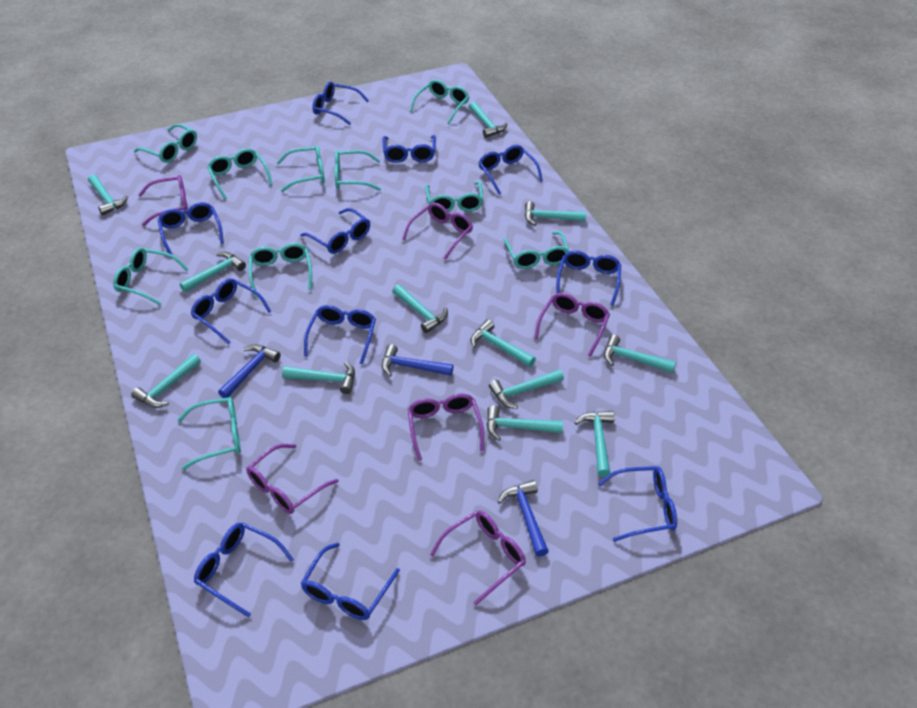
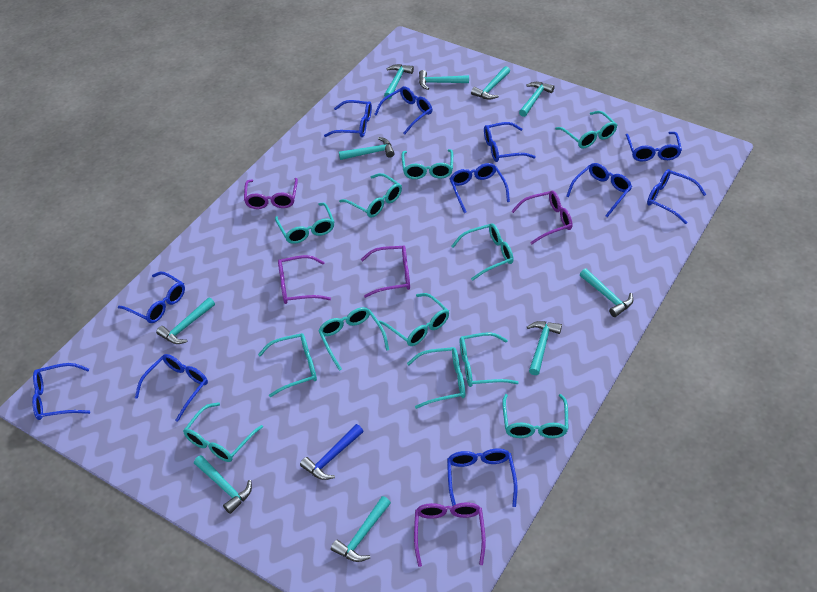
blue hammer: [218,344,281,398] [382,344,453,376] [498,480,549,557] = 3 -> [300,424,364,480] = 1
purple glasses: [138,175,188,226] [247,444,338,514] [402,203,473,260] [408,393,484,461] [430,510,526,605] [534,293,610,357] = 6 -> [244,178,298,209] [278,255,331,304] [361,245,410,298] [414,502,486,567] [512,191,572,244] = 5
turquoise glasses: [113,248,188,306] [134,124,197,163] [177,397,241,470] [207,148,272,199] [249,243,312,297] [276,145,325,192] [335,150,381,191] [410,80,470,124] [425,181,483,212] [504,231,569,269] = 10 -> [183,402,263,462] [258,333,317,397] [275,203,335,244] [318,307,389,371] [339,173,402,218] [379,293,449,346] [402,149,453,179] [407,347,465,409] [451,223,514,281] [460,332,519,387] [502,394,568,438] [555,111,617,149] = 12
turquoise hammer: [88,175,128,215] [131,354,201,408] [180,252,246,292] [282,361,355,394] [392,284,448,333] [469,102,508,138] [471,319,536,367] [487,405,563,441] [489,370,564,409] [525,201,586,226] [575,411,615,477] [604,335,676,373] = 12 -> [156,298,215,344] [194,455,252,514] [331,496,391,562] [339,137,395,160] [384,64,414,99] [419,70,469,90] [471,66,510,100] [519,82,555,117] [527,321,562,375] [580,269,633,317] = 10

